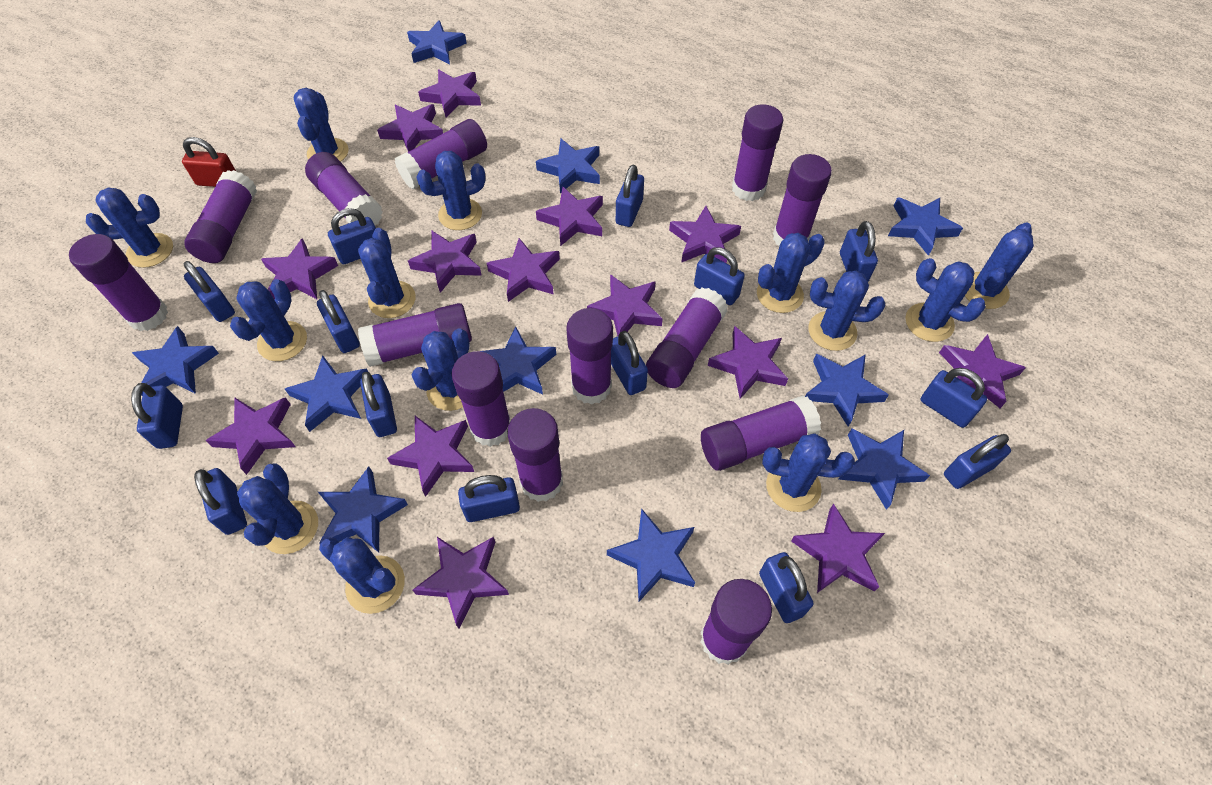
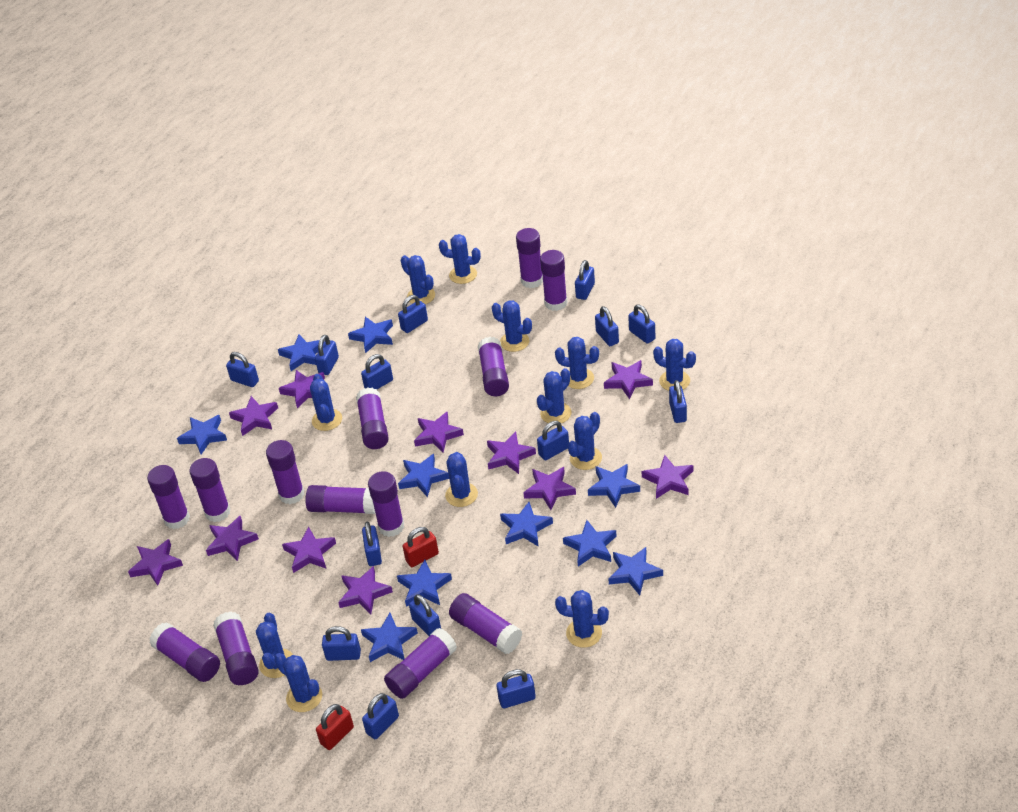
blue cactus: [86,188,173,268] [230,279,307,361] [237,463,318,554] [293,88,348,162] [319,537,405,614] [358,228,416,318] [412,328,470,411] [416,151,486,230] [757,233,825,313] [762,433,855,512] [808,271,885,351] [905,258,986,342] [965,223,1034,309] = 13 -> [256,613,293,678] [274,653,322,712] [310,374,342,431] [401,255,435,304] [439,234,481,284] [445,452,478,507] [492,300,532,352] [537,368,572,423] [555,337,599,389] [555,590,609,648] [568,412,602,470] [653,339,696,391] = 12
purple star: [206,397,296,475] [261,238,338,299] [377,104,443,152] [387,416,474,497] [408,230,482,293] [413,537,509,629] [418,70,481,118] [487,238,560,302] [536,187,603,246] [587,274,663,336] [669,206,741,263] [708,326,788,399] [791,504,885,593] [939,334,1026,408] = 14 -> [128,539,183,586] [206,516,259,561] [229,396,278,436] [279,370,325,408] [282,526,336,573] [338,566,393,615] [414,412,464,453] [487,432,536,474] [523,467,576,510] [604,360,653,399] [642,455,693,499] = 11
red padlock: [182,137,236,187] = 1 -> [316,704,354,750] [403,527,439,567] = 2

